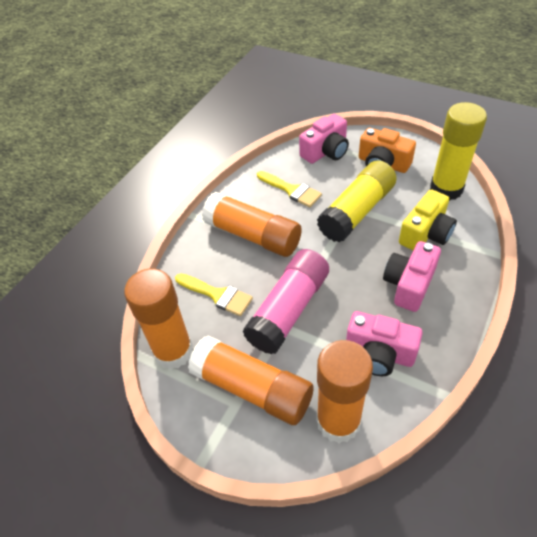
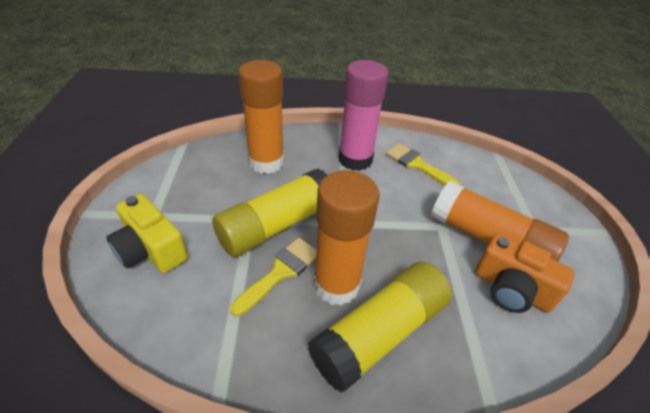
orange glue stick: [124,269,193,370] [188,335,314,425] [202,192,302,257] [316,340,373,443] = 4 -> [238,60,284,174] [314,170,380,305] [431,181,569,262] = 3
pink camera: [299,114,349,164] [346,311,423,376] [383,241,441,312] = 3 -> none = 0

